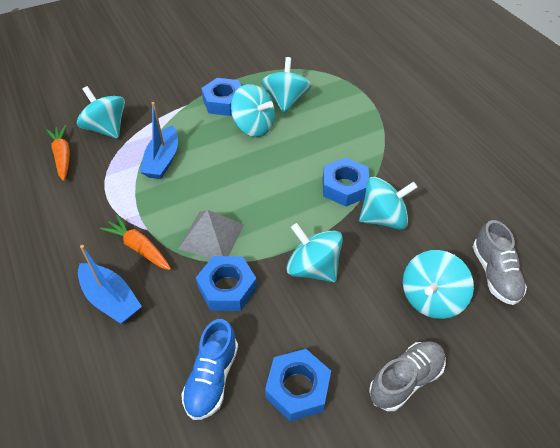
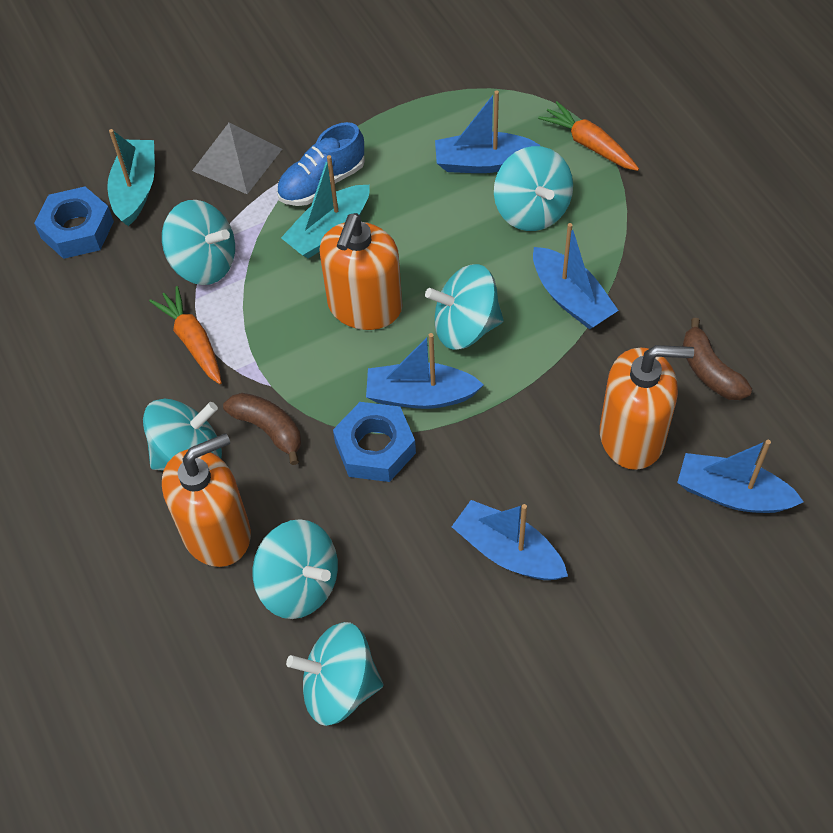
blue boat: [78,245,142,324] [140,102,178,179] = 2 -> [366,333,484,409] [435,90,541,173] [452,500,568,580] [533,223,619,329] [677,440,804,513] = 5
blue nut: [196,256,257,311] [201,78,241,116] [265,349,331,422] [323,157,369,207] = 4 -> [34,187,114,259] [333,402,416,482] = 2
brown banana: none = 0 -> [223,393,301,465] [683,318,752,400] = 2
grey shoe: [369,341,446,411] [473,220,527,305] = 2 -> none = 0
orange soap dispenser: none = 0 -> [162,433,251,567] [320,213,403,330] [600,345,694,470] = 3
turquoise boat: none = 0 -> [107,129,155,226] [281,155,370,259] = 2

